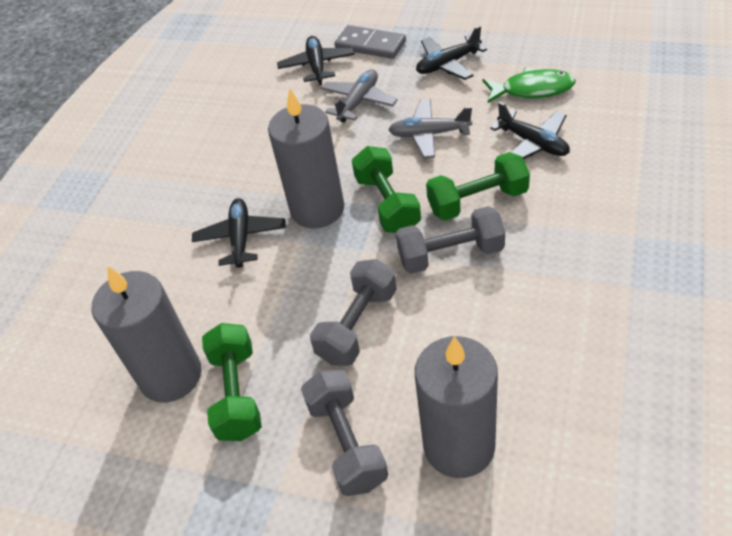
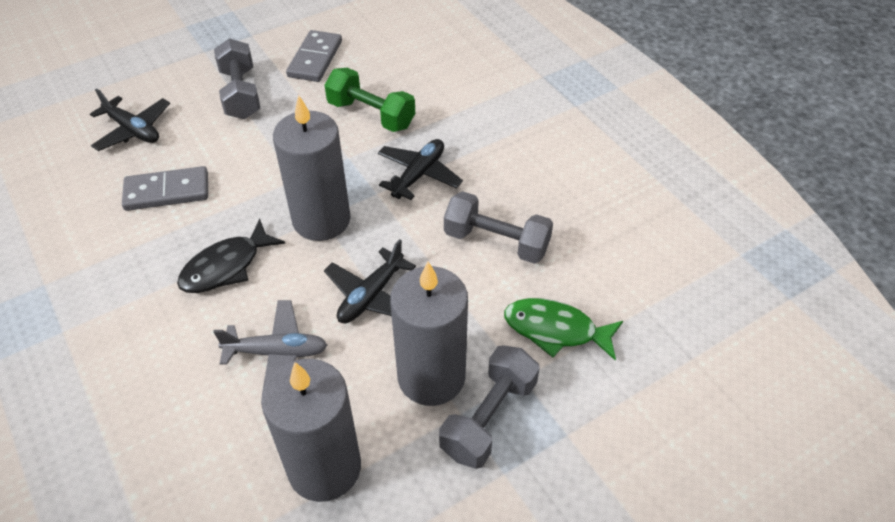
black fish: none = 0 -> [177,219,285,293] = 1
black plane: [192,198,286,268] [277,36,355,85] [416,26,487,80] [490,102,570,159] = 4 -> [90,88,170,151] [324,239,416,324] [378,139,463,200] = 3
green dumbbell: [202,323,262,441] [352,146,421,233] [426,152,530,221] = 3 -> [325,68,415,132] = 1
grey domino: [334,25,406,59] = 1 -> [122,166,208,211] [286,30,342,82] = 2
grey plane: [321,69,398,123] [389,99,472,158] = 2 -> [213,300,327,392] = 1

